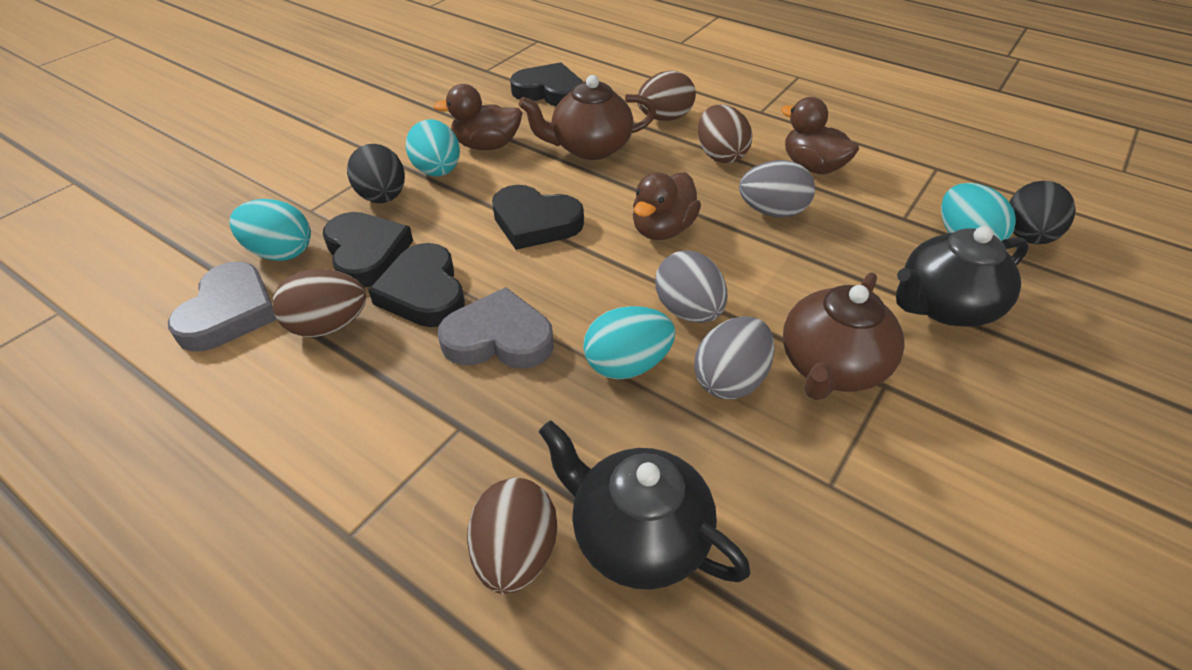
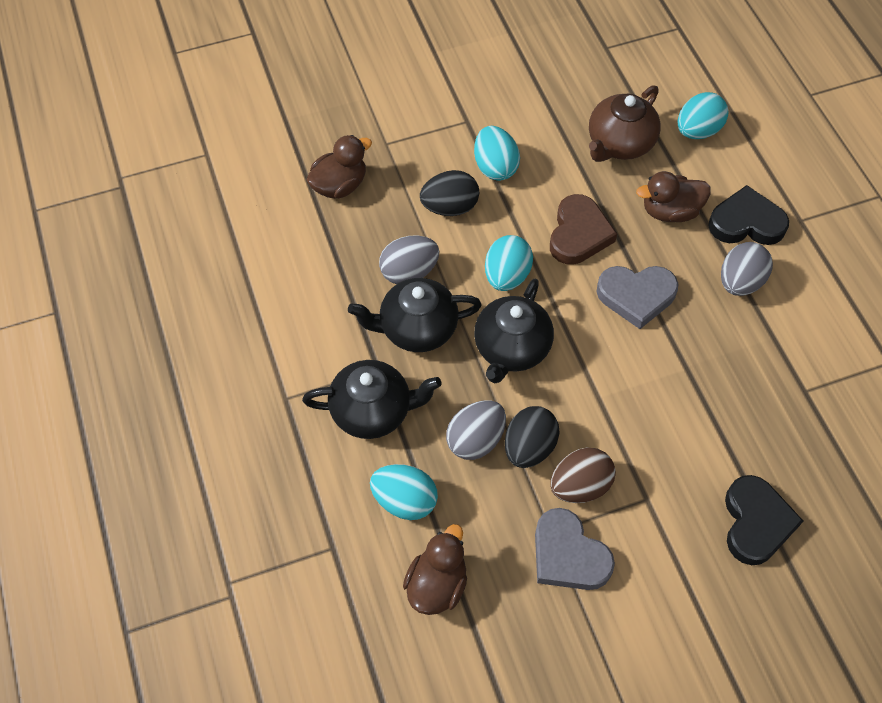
black heart: [323,212,413,287] [368,243,465,327] [492,185,584,250] [510,62,583,106] = 4 -> [708,185,789,245] [725,475,803,565] = 2
black teapot: [539,421,751,590] [896,226,1029,327] = 2 -> [302,360,442,439] [348,278,482,352] [474,279,554,383] = 3
brown egg: [272,269,366,337] [467,478,557,594] [638,71,696,121] [698,104,752,163] = 4 -> [550,448,616,503] = 1
brown heart: none = 0 -> [550,194,617,265] = 1
brown teapot: [518,75,656,160] [783,272,904,400] = 2 -> [589,85,661,162] = 1

